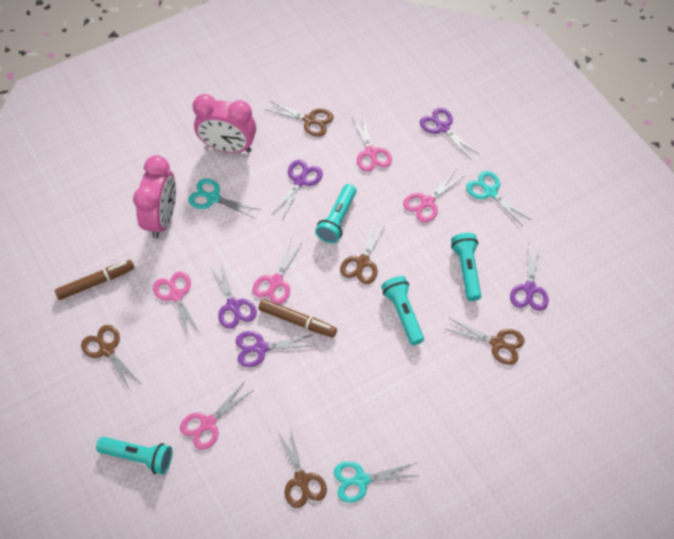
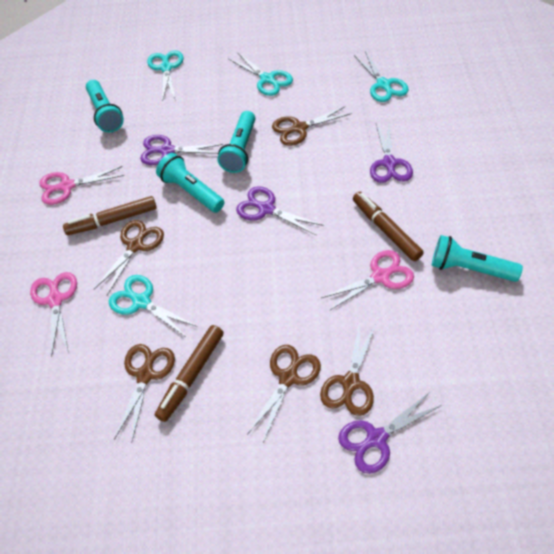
brown marker: [55,260,134,300] [259,299,337,337] = 2 -> [63,196,157,235] [155,325,224,422] [353,192,424,261] = 3
pink clock: [133,155,176,239] [193,94,256,153] = 2 -> none = 0
pink scissors: [153,272,200,340] [180,382,253,450] [252,238,303,304] [352,116,392,172] [403,170,465,222] = 5 -> [30,272,77,357] [39,166,124,205] [321,250,414,311] = 3
purple scissors: [210,263,257,329] [236,331,312,367] [272,160,323,220] [420,108,480,160] [510,245,549,311] = 5 -> [140,135,223,165] [236,186,323,235] [338,392,442,474] [370,124,413,183] = 4
turquoise scissors: [188,179,261,218] [334,461,416,503] [466,171,531,226] = 3 -> [109,275,198,338] [147,51,184,101] [229,52,293,96] [354,51,409,102] = 4

